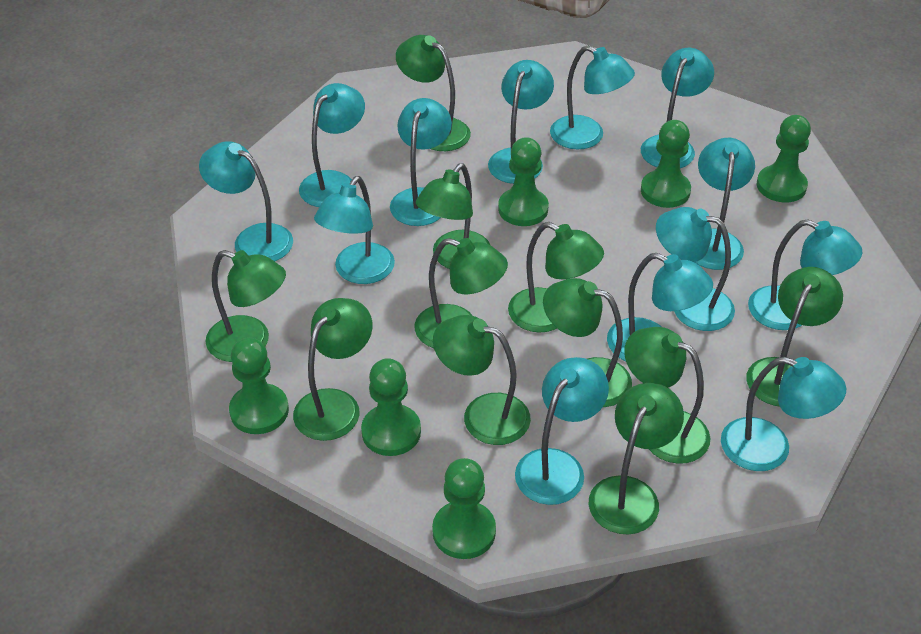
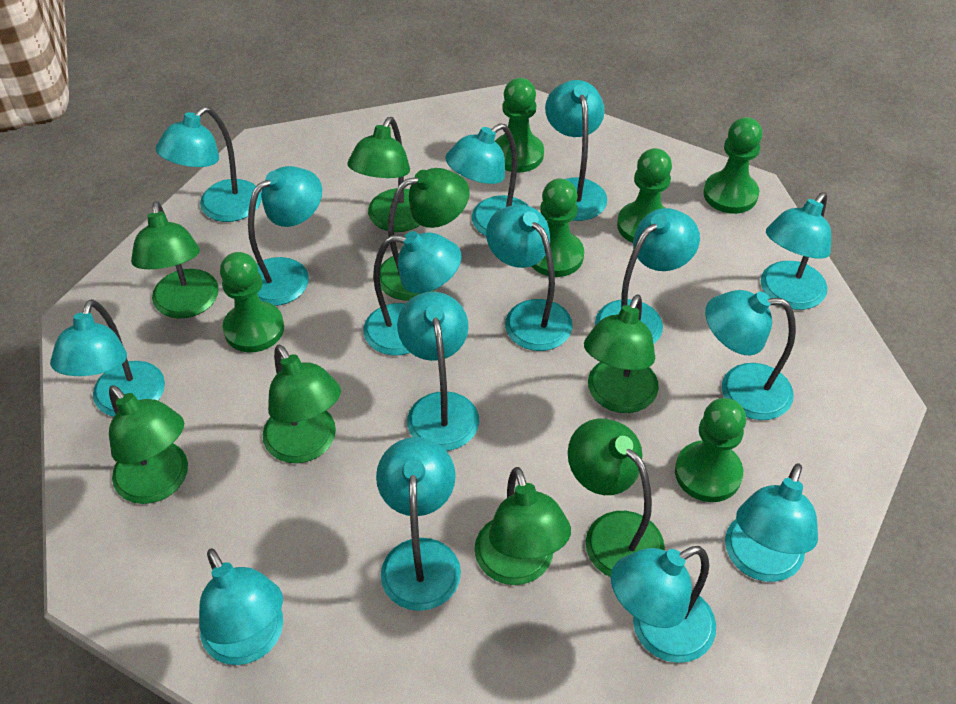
green lamp: [205,250,286,362] [293,298,373,441] [396,35,471,151] [415,238,508,348] [416,163,491,269] [433,315,531,445] [508,222,604,333] [543,278,632,407] [589,383,684,535] [624,327,710,464] [746,267,843,406] = 11 -> [109,385,188,504] [131,201,219,318] [263,345,341,463] [347,117,420,232] [380,168,469,300] [475,467,571,585] [568,419,665,577] [584,294,659,413] = 8
turquoise lamp: [199,141,293,261] [299,83,365,207] [314,176,395,284] [390,98,452,226] [488,60,554,184] [515,357,609,505] [550,46,635,150] [607,253,713,361] [641,48,714,168] [656,207,735,331] [695,138,755,270] [721,357,846,471] [748,219,863,330] = 13 -> [50,299,165,417] [156,107,262,222] [199,548,283,665] [248,166,322,306] [363,231,461,356] [376,437,461,611] [397,292,479,451] [445,123,528,236] [486,205,573,351] [545,80,607,221] [595,208,700,344] [611,546,716,663] [705,290,796,420] [725,464,818,582] [761,192,831,310] = 15

